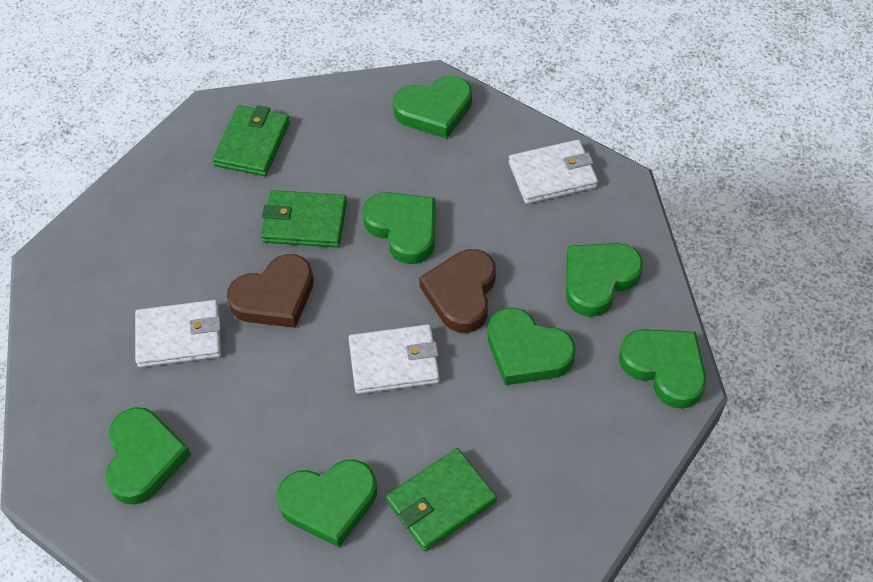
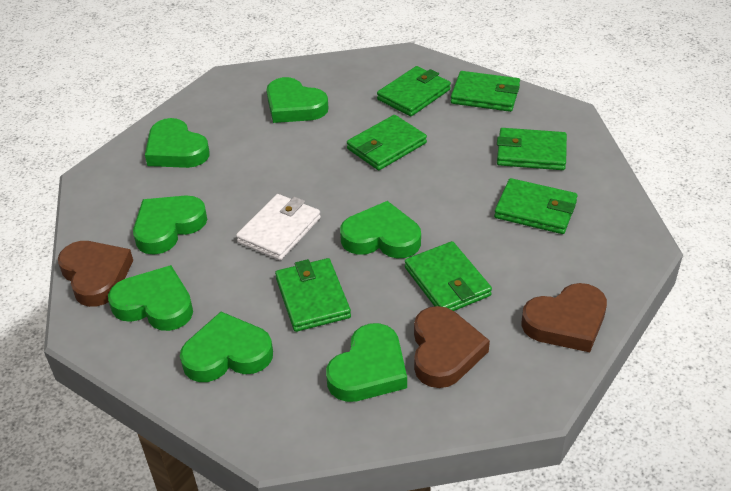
brown heart: [227,254,314,328] [419,249,496,333] = 2 -> [58,241,133,307] [414,306,490,388] [521,283,607,352] = 3
green wallet: [213,105,290,176] [261,190,347,247] [386,448,497,551] = 3 -> [275,258,351,332] [347,115,427,170] [377,66,451,116] [405,241,492,311] [451,71,520,112] [494,178,578,234] [497,128,567,170] = 7
white wallet: [135,300,221,368] [349,324,440,394] [509,140,598,204] = 3 -> [236,194,321,260] = 1

